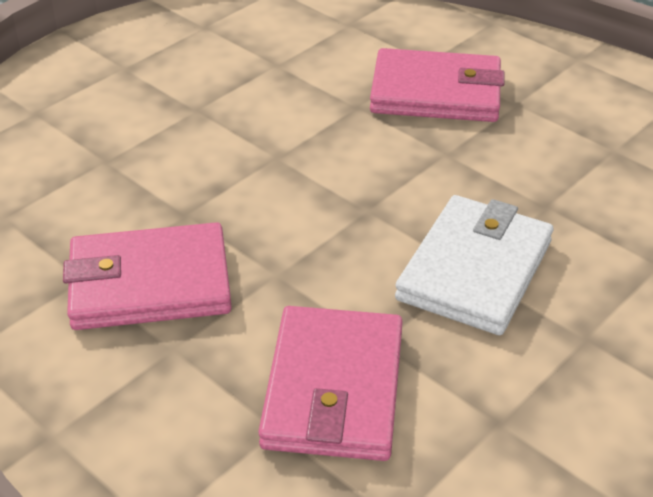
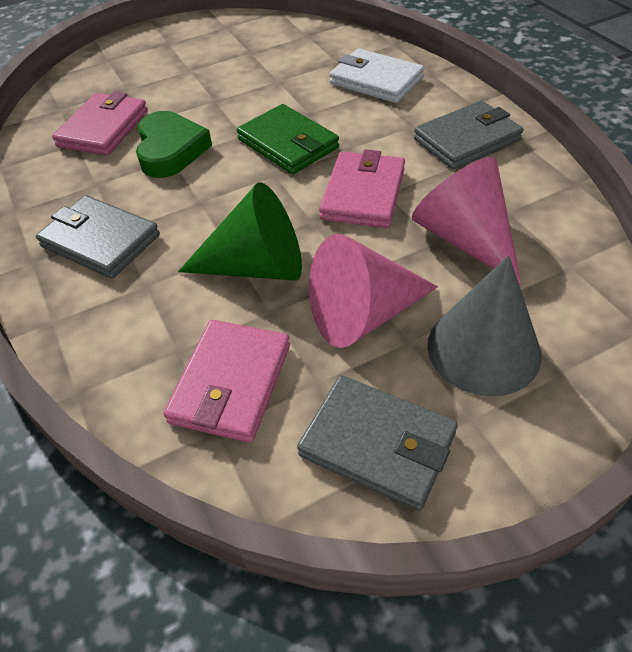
green cone: none = 0 -> [178,182,302,281] = 1
green heart: none = 0 -> [136,111,212,178] = 1
green wallet: none = 0 -> [237,104,339,174] = 1
grey cone: none = 0 -> [427,255,542,396] = 1
grey wallet: none = 0 -> [36,195,160,279] [297,375,458,511] [414,101,523,170] = 3
pink cone: none = 0 -> [309,234,438,348] [412,157,521,285] = 2

